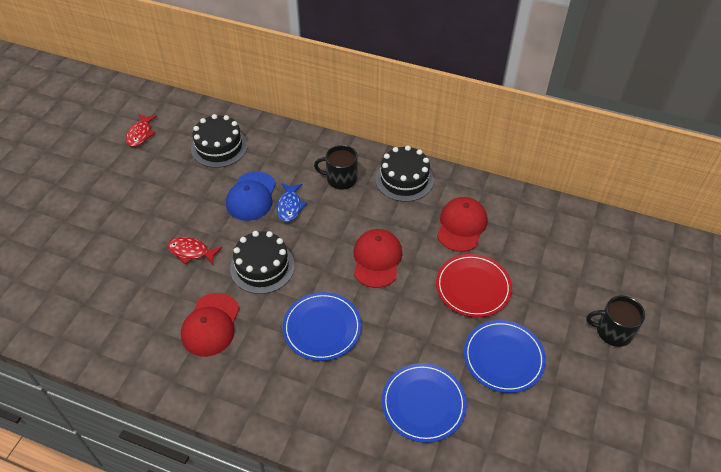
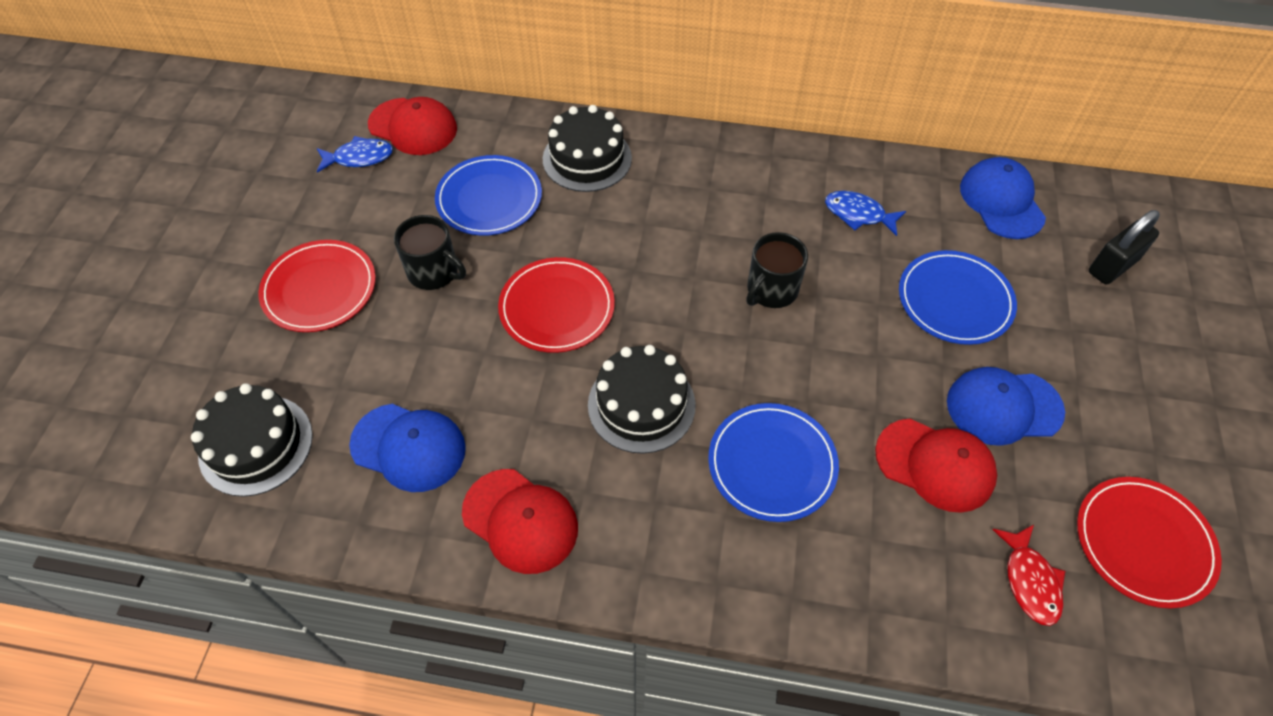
black padlock: none = 0 -> [1089,210,1160,285] = 1
blue cap: [226,172,276,221] = 1 -> [349,404,466,492] [947,367,1065,446] [960,157,1046,239] = 3
blue fish: [276,183,307,222] = 1 -> [317,136,393,173] [825,191,906,236] = 2
red fish: [126,114,157,147] [168,237,222,265] = 2 -> [992,525,1065,626] = 1
red plate: [436,254,512,317] = 1 -> [259,240,376,332] [498,257,615,353] [1077,477,1222,609] = 3

